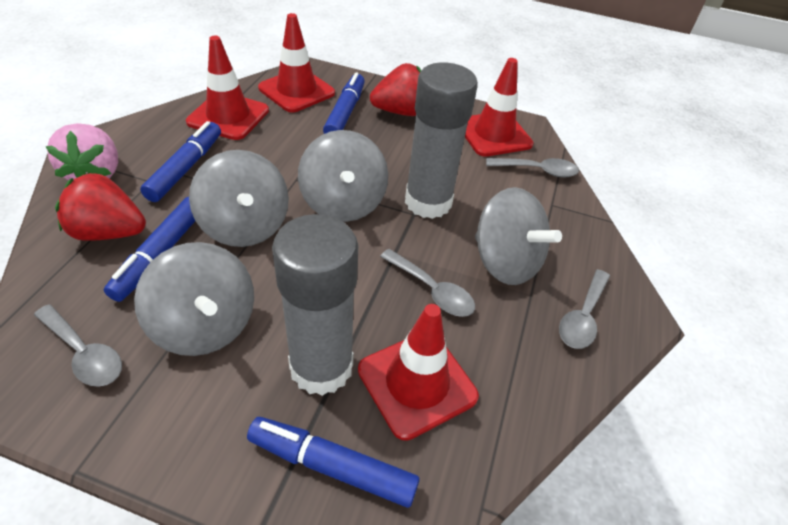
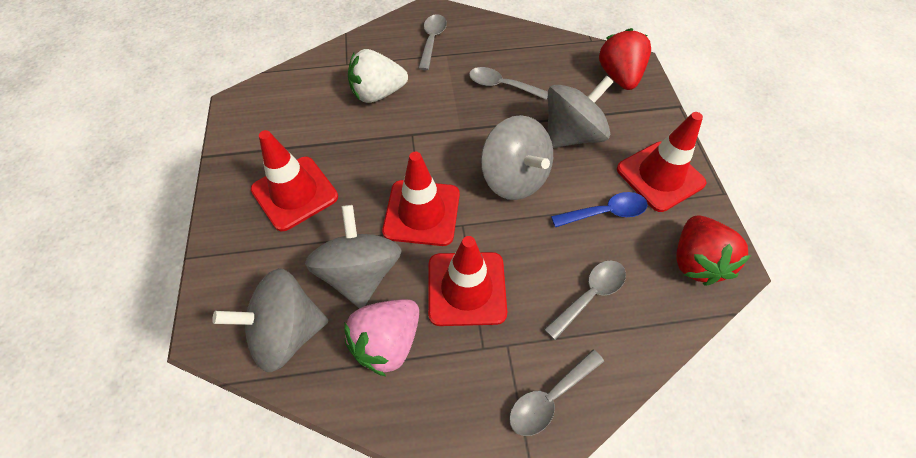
blue marker: [104,197,195,302] [140,121,221,202] [247,417,420,508] [323,72,365,134] = 4 -> none = 0
blue spoon: none = 0 -> [551,192,648,227] = 1
grey glue stick: [272,214,358,396] [405,62,478,219] = 2 -> none = 0
white strawberry: none = 0 -> [348,49,408,103] = 1

